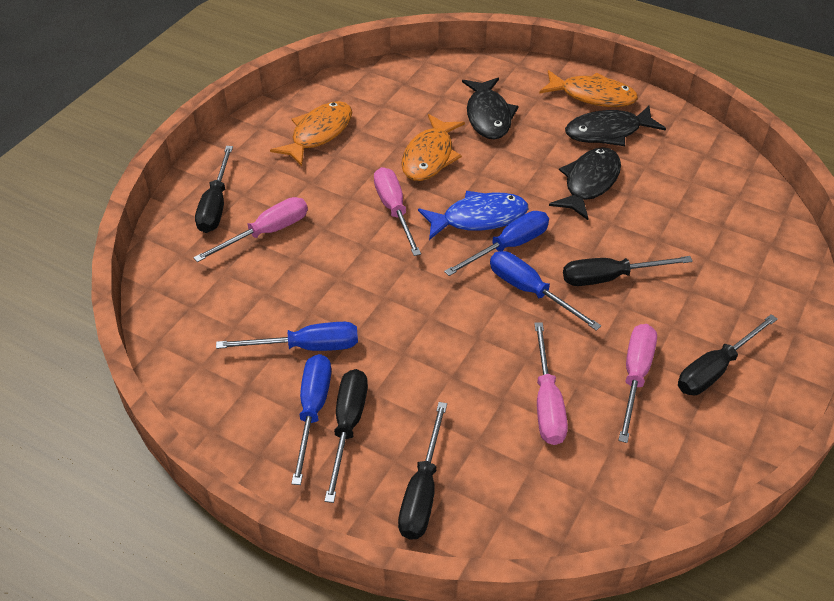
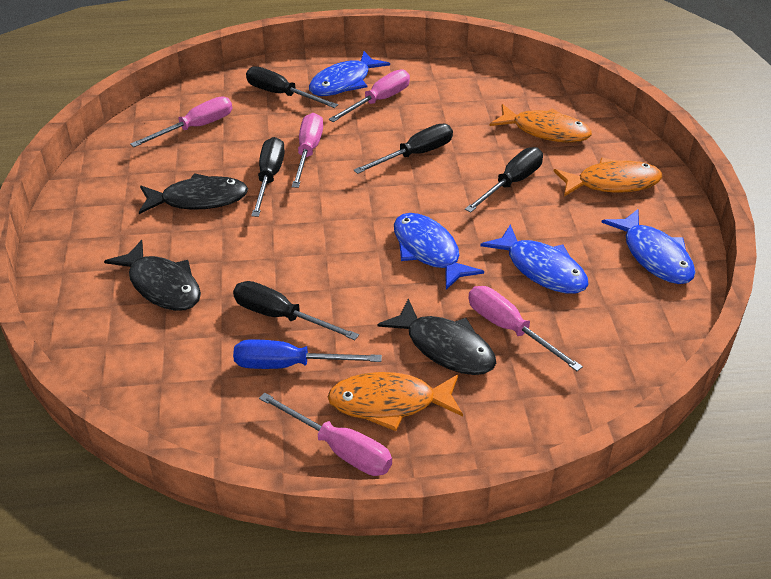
blue fish: [418,191,528,240] = 1 -> [309,51,390,96] [394,213,484,290] [480,224,589,294] [601,209,696,284] = 4
blue screwdriver: [216,322,358,351] [291,354,331,485] [444,211,549,276] [490,251,601,331] = 4 -> [233,339,382,369] = 1
pink screwdriver: [193,197,308,262] [374,167,421,256] [534,322,568,445] [618,324,657,443] = 4 -> [130,97,232,147] [259,392,392,476] [292,113,323,188] [329,69,410,122] [468,286,583,371] = 5

